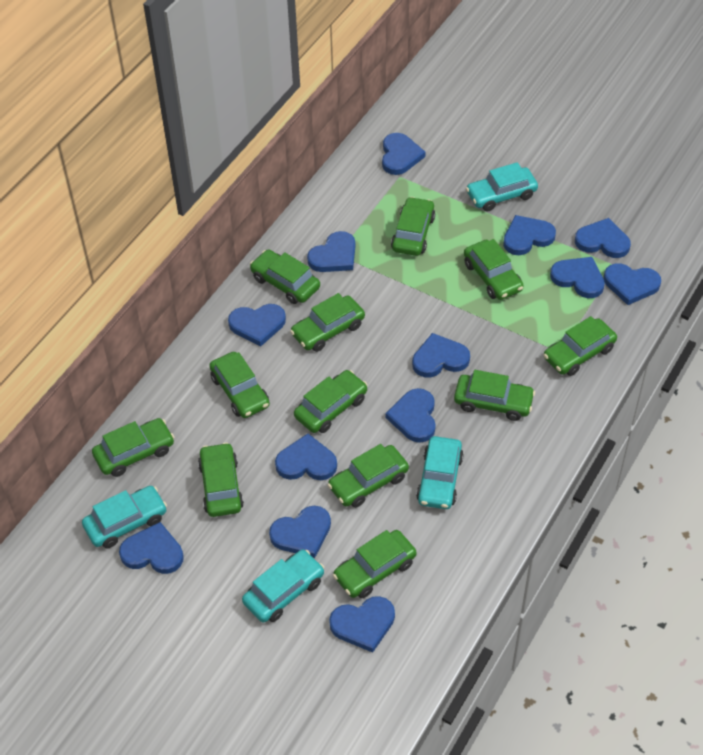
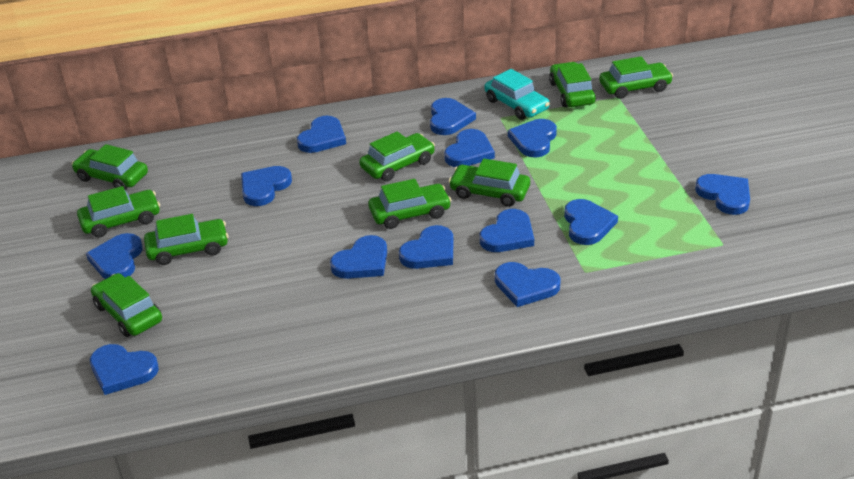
green car: [92,418,174,477] [198,442,244,517] [209,352,270,418] [250,250,320,304] [290,293,365,352] [294,370,367,433] [328,444,409,508] [333,530,417,598] [391,197,435,256] [454,370,535,421] [464,239,524,300] [544,316,617,376] = 12 -> [72,144,148,190] [77,186,160,238] [91,273,162,337] [144,214,229,265] [359,131,435,182] [368,179,452,229] [448,158,530,207] [549,62,596,107] [599,57,673,99] = 9
turquoise car: [82,486,167,548] [242,550,324,623] [416,436,464,509] [466,162,538,211] = 4 -> [484,69,550,120] = 1

